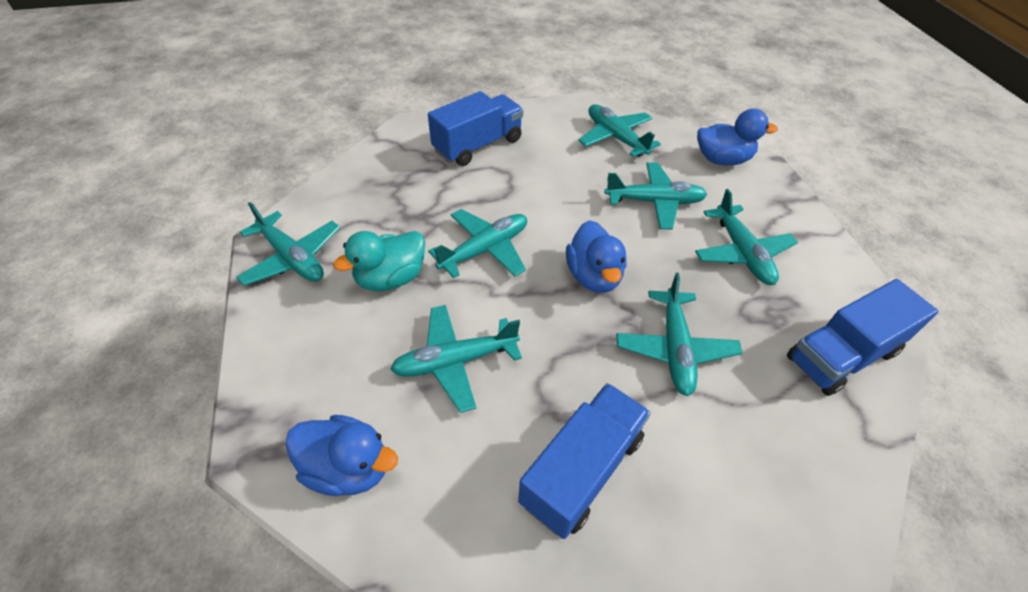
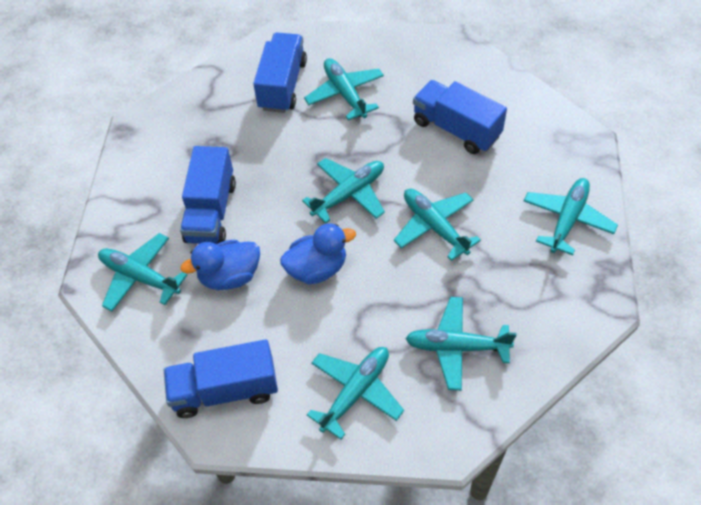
blue duck: [285,415,398,496] [566,220,627,293] [697,109,778,165] = 3 -> [181,240,260,290] [280,223,356,285] = 2
blue truck: [428,91,523,166] [518,383,651,539] [787,279,938,396] = 3 -> [164,339,278,418] [180,146,236,244] [253,33,307,113] [413,80,507,154] = 4
turquoise duck: [333,231,425,291] = 1 -> none = 0

